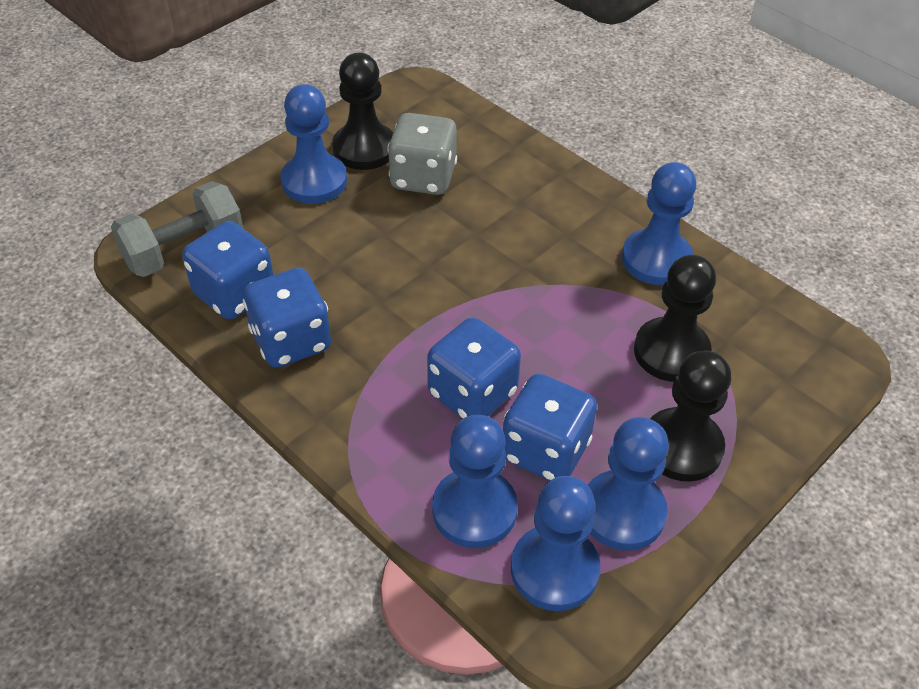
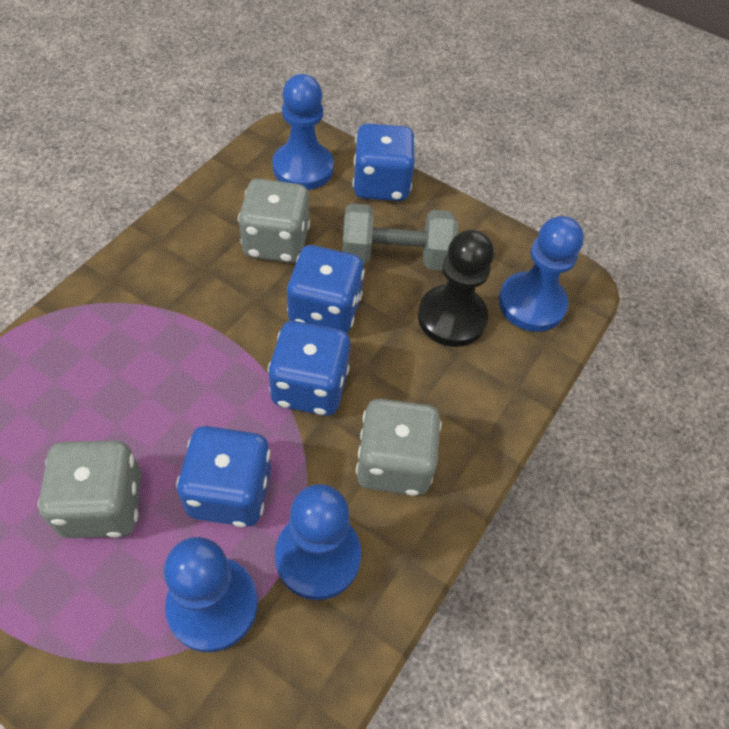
black pawn: [332,53,393,170] [634,255,716,382] [650,350,731,482] = 3 -> [418,230,494,347] = 1
blue pawn: [281,84,347,204] [432,415,518,548] [511,476,600,611] [588,417,669,550] [622,162,696,285] = 5 -> [164,537,258,652] [272,74,334,190] [275,484,361,600] [499,216,584,332] = 4
grey dice: [387,113,457,195] = 1 -> [38,440,141,538] [238,179,310,263] [356,399,441,496] = 3

